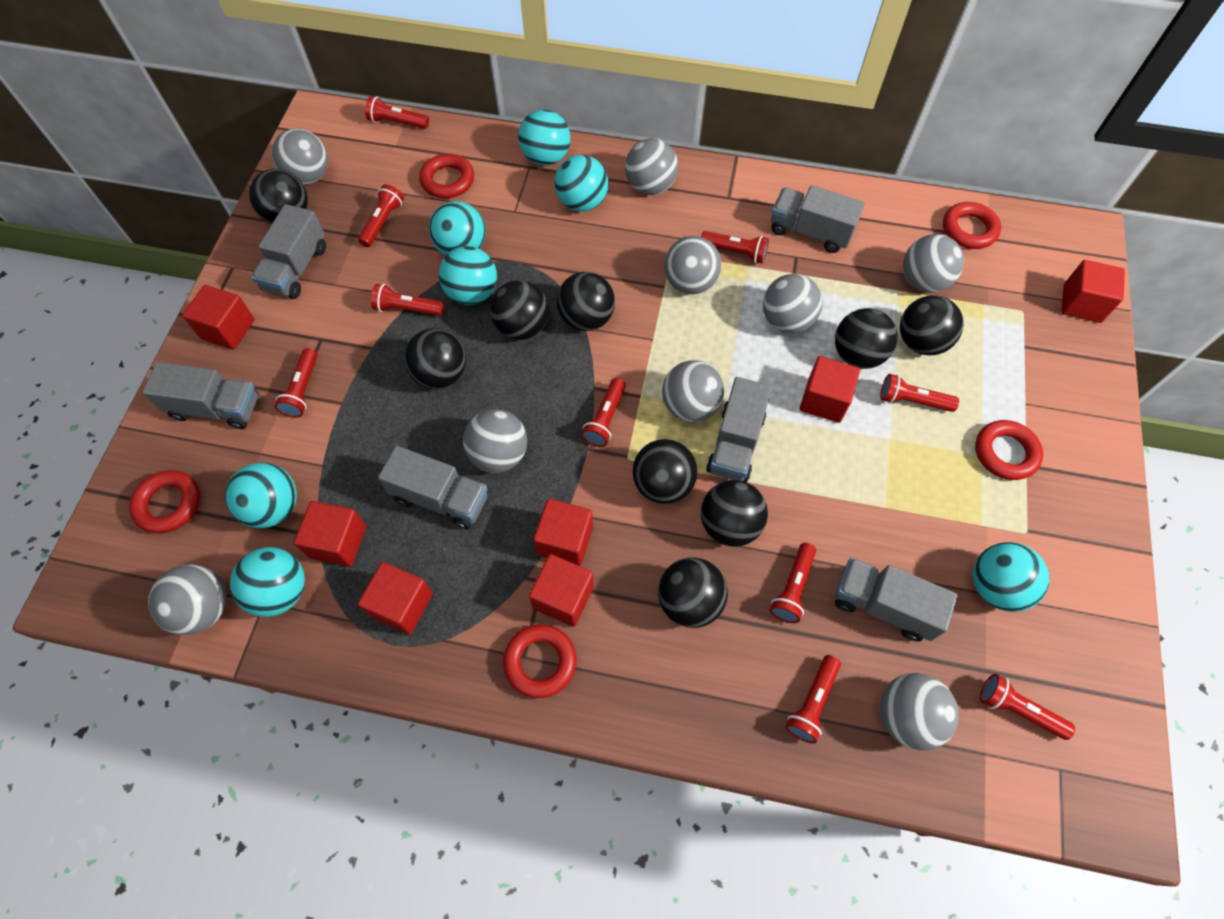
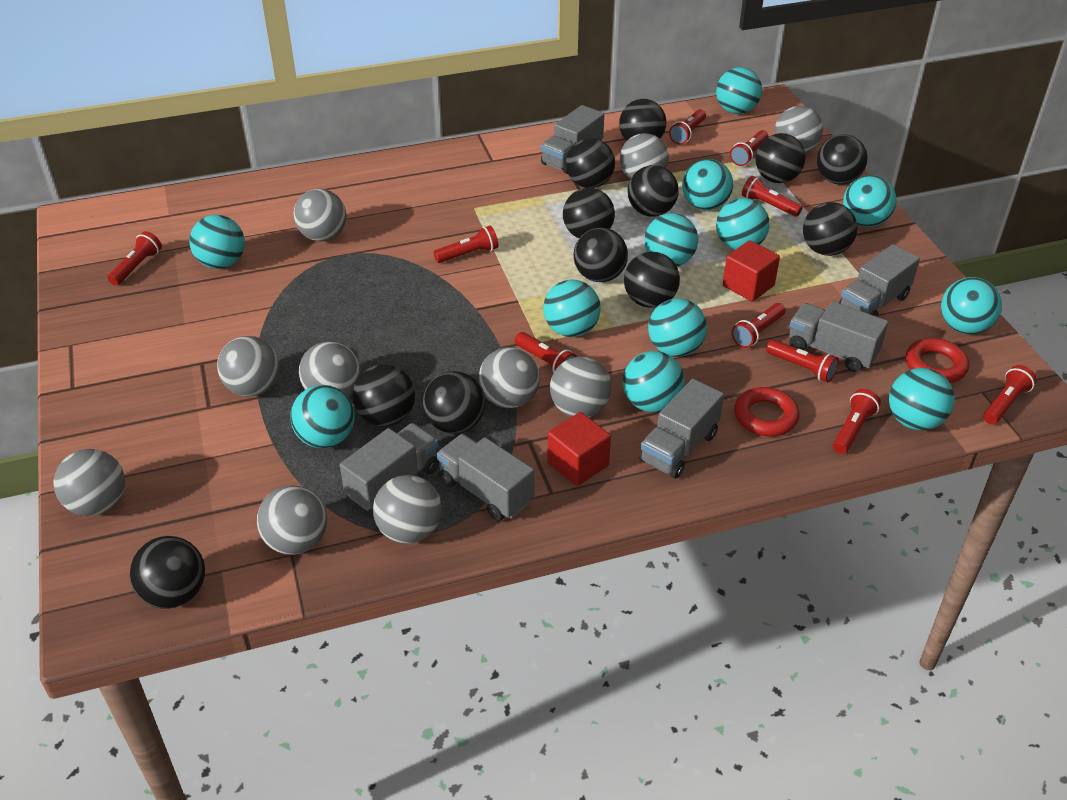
black ball: [249,169,308,224] [404,328,466,389] [490,280,549,340] [557,272,615,331] [633,439,698,504] [658,557,728,628] [701,480,768,547] [835,308,898,369] [900,295,964,355] = 9 -> [130,536,205,609] [352,364,415,427] [423,371,485,434] [563,188,615,238] [566,138,615,188] [574,227,628,282] [619,99,667,141] [624,252,680,308] [628,165,679,217] [755,133,806,183] [803,202,857,256] [817,135,868,185] = 12
grey ball: [148,564,227,635] [272,128,328,185] [463,409,527,473] [625,138,678,195] [662,360,724,422] [664,236,722,294] [763,274,823,333] [880,673,959,750] [903,234,964,293] = 9 -> [53,449,125,516] [217,336,279,396] [257,485,327,555] [294,189,347,242] [299,341,360,397] [373,475,442,544] [479,347,540,408] [550,357,612,417] [620,133,669,179] [775,106,823,153] = 10
red cube: [182,285,255,350] [294,501,366,567] [358,562,433,635] [529,554,594,627] [533,498,593,566] [800,356,860,423] [1061,260,1125,323] = 7 -> [547,412,611,486] [723,240,780,302] = 2
red ring: [129,470,200,533] [419,154,474,198] [503,624,576,698] [943,202,1001,249] [975,420,1043,480] = 5 -> [734,387,800,436] [906,338,969,383] = 2
turquoise ball: [225,463,297,528] [230,547,305,617] [429,201,485,256] [439,246,497,305] [518,109,570,166] [554,155,608,212] [973,542,1050,612] = 7 -> [189,215,245,269] [290,385,355,448] [543,280,601,337] [623,351,685,412] [644,213,698,266] [648,298,707,357] [682,159,733,210] [716,67,762,114] [716,198,769,250] [843,175,896,227] [889,368,955,430] [941,277,1002,334] = 12

